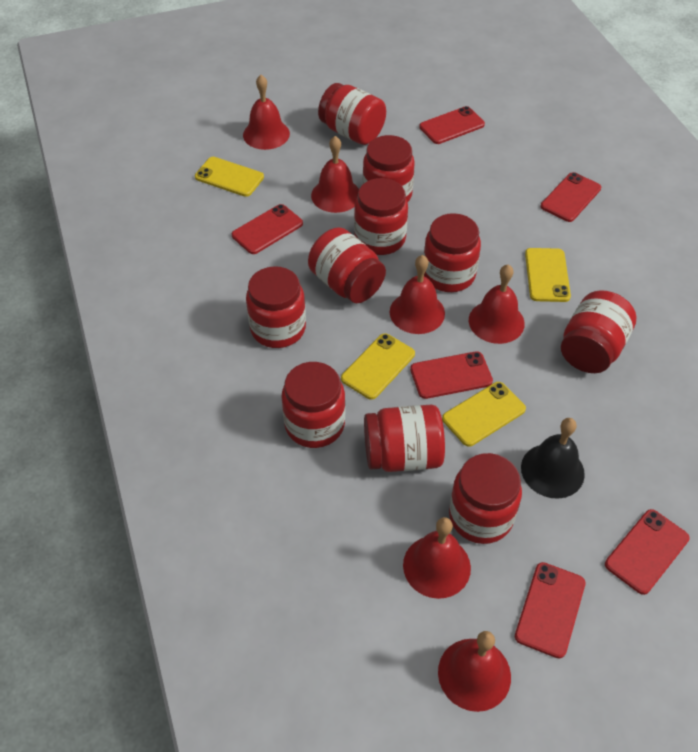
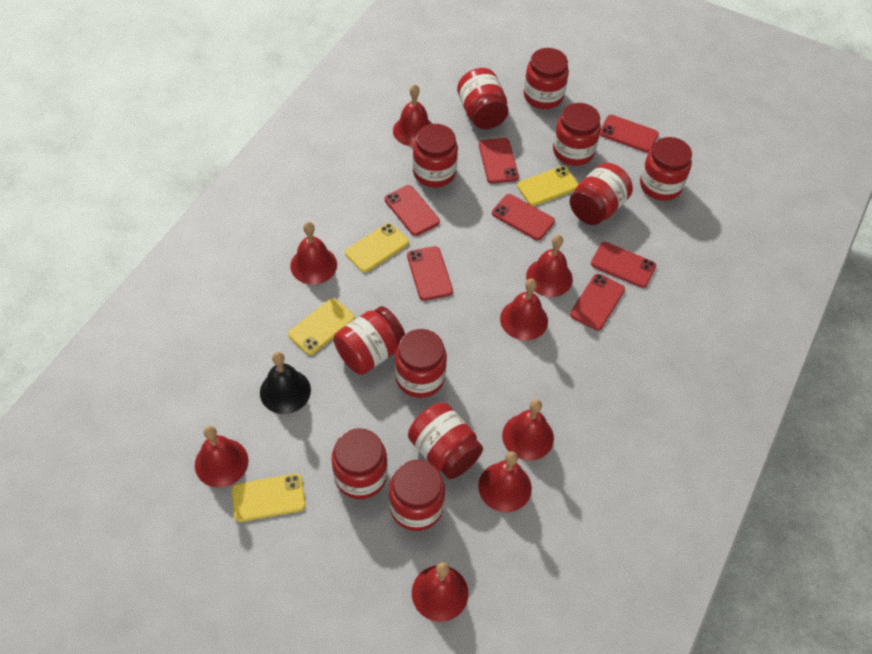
red bell: [243,75,290,150] [311,136,359,213] [390,255,445,334] [403,517,471,599] [438,631,511,712] [469,264,525,344] = 6 -> [195,426,249,488] [290,222,337,284] [393,84,432,147] [412,562,468,622] [478,451,532,512] [500,279,548,340] [502,399,554,461] [526,235,573,297] = 8
red jar: [246,266,306,348] [281,362,345,448] [308,227,386,303] [318,83,386,145] [354,178,408,255] [363,135,415,202] [364,405,445,472] [424,213,481,292] [449,453,522,544] [561,290,636,373] = 10 -> [332,428,388,499] [334,306,405,375] [389,460,445,531] [395,329,447,398] [408,403,483,479] [413,124,458,188] [457,68,508,129] [524,48,569,109] [553,103,601,166] [570,163,633,225] [640,137,692,201] = 11
red phone: [232,204,303,254] [410,351,493,399] [419,106,485,144] [515,562,586,658] [541,172,601,222] [605,509,690,595] = 6 -> [384,185,440,236] [407,246,453,301] [479,138,519,184] [492,194,555,240] [570,274,625,330] [591,242,656,288] [600,115,659,153] = 7

